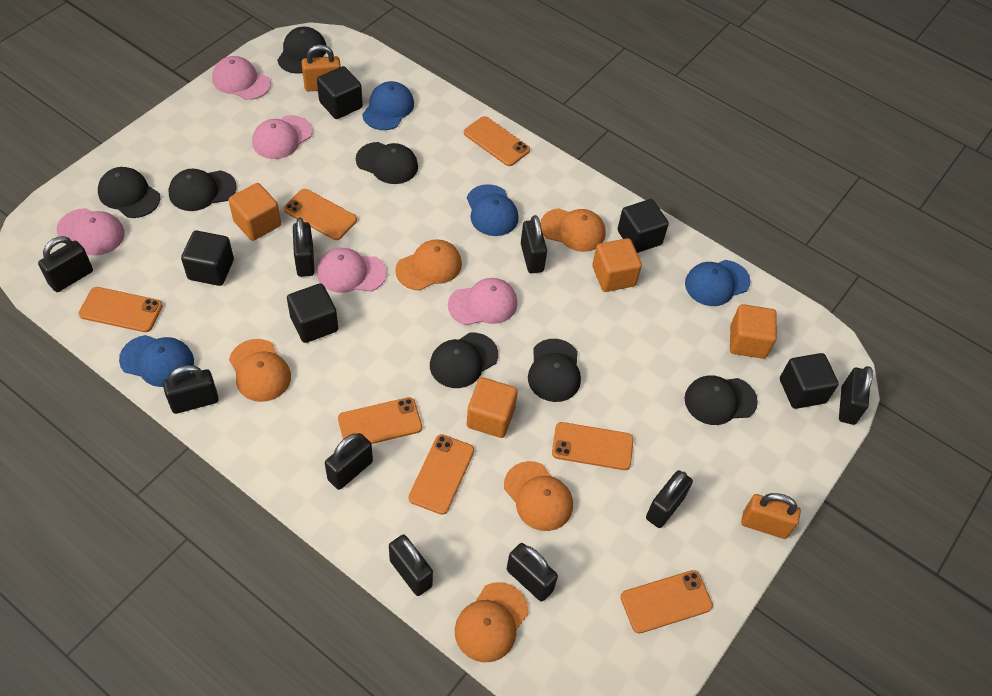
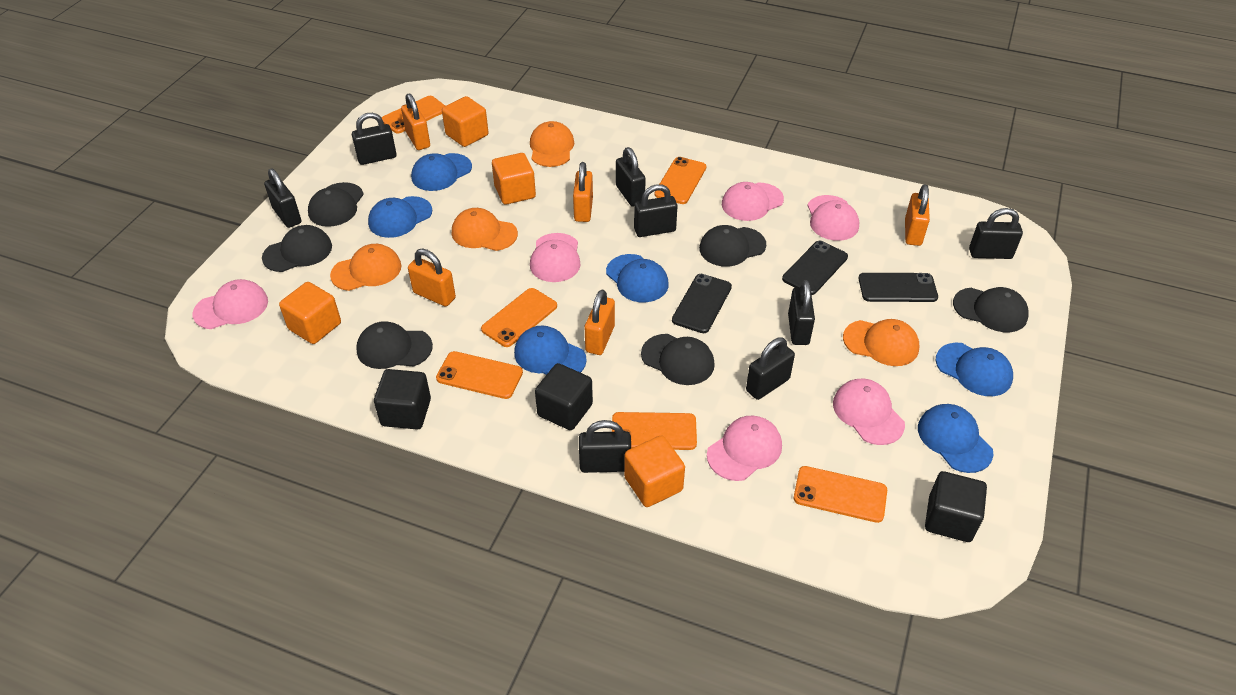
black cap: [98,167,160,218] [169,169,237,211] [277,27,327,74] [356,142,418,184] [430,333,498,388] [528,339,581,402] [685,375,758,425] = 7 -> [262,225,332,272] [308,182,364,227] [356,321,433,369] [641,334,715,385] [699,225,766,267] [953,287,1029,332] = 6
black cube: [181,230,234,286] [287,283,338,343] [317,66,363,119] [618,199,669,253] [780,353,839,409] = 5 -> [374,369,431,429] [535,363,593,430] [925,471,987,542] = 3
black padlock: [38,236,93,292] [163,365,219,414] [293,218,315,277] [325,433,373,490] [389,535,433,596] [507,543,558,602] [521,215,547,273] [646,470,693,528] [839,366,873,425] = 9 -> [264,169,301,228] [352,113,396,165] [579,420,631,473] [616,147,646,207] [634,184,677,237] [746,338,795,400] [788,280,815,345] [969,208,1023,259] = 8
black phone: none = 0 -> [672,274,732,333] [782,241,848,295] [859,273,938,302] = 3
blue cap: [119,335,194,387] [362,81,414,130] [467,184,519,236] [685,260,750,306] = 4 -> [368,196,432,238] [411,153,472,191] [514,325,587,375] [606,254,669,302] [918,404,993,473] [936,343,1013,396] = 6
orange cap: [229,339,291,402] [395,239,462,290] [455,582,528,662] [504,461,573,531] [540,208,606,252] = 5 -> [330,244,401,291] [452,208,518,251] [530,121,574,167] [843,319,919,366] = 4
orange padlock: [302,45,341,91] [741,493,801,539] = 2 -> [401,93,430,150] [408,249,456,307] [573,162,593,222] [585,289,615,355] [905,184,930,246] = 5
orange phone: [79,287,163,332] [284,189,357,240] [338,397,422,444] [408,434,474,515] [464,116,530,166] [552,422,634,470] [620,570,713,633] = 7 -> [382,96,445,134] [436,351,523,399] [481,288,557,347] [612,412,697,450] [655,157,706,204] [794,466,887,523] = 6
pink cap: [57,208,125,256] [212,56,271,100] [252,115,312,159] [317,248,387,293] [448,278,517,325] = 5 -> [192,279,268,329] [530,233,581,282] [707,416,782,481] [722,182,784,221] [807,195,859,241] [833,378,905,445] = 6

